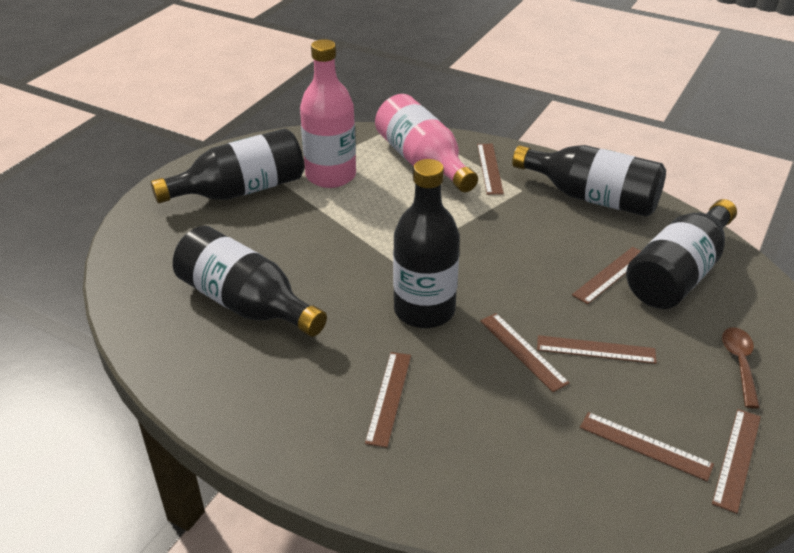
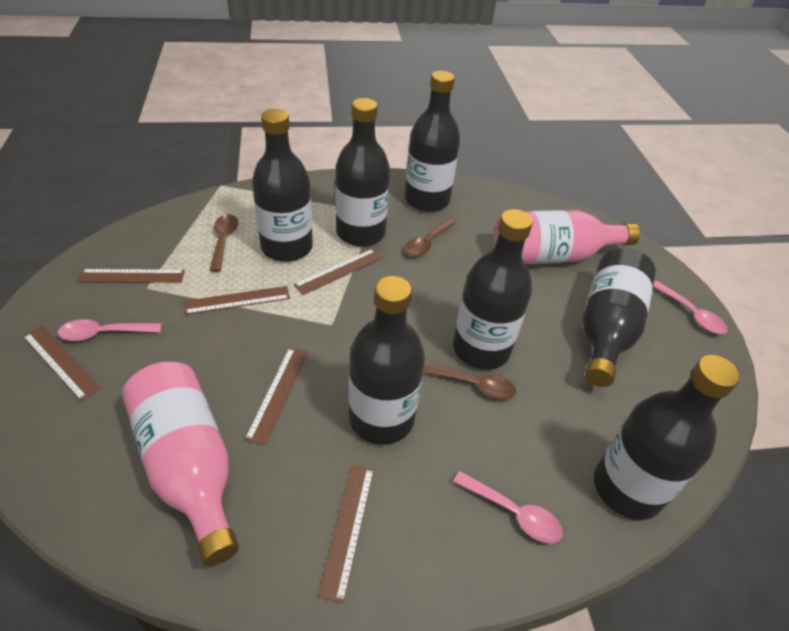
black bottle: [151,128,304,203] [173,226,327,337] [393,159,460,328] [512,145,666,217] [626,199,737,309] = 5 -> [252,109,313,262] [335,98,390,247] [348,276,425,445] [405,71,460,212] [453,209,533,369] [582,249,656,387] [594,355,740,520] = 7
brown ruler: [365,352,411,448] [477,144,504,195] [480,313,570,392] [537,335,657,364] [572,247,641,304] [580,412,714,481] [712,409,761,514] = 7 -> [23,326,101,401] [77,269,185,283] [184,286,290,315] [244,347,308,445] [294,249,383,295] [318,465,374,603] = 6
brown spoon: [722,327,760,408] = 1 -> [209,214,238,272] [404,218,457,257] [423,363,516,399] = 3
pink spoon: none = 0 -> [58,319,162,341] [453,471,563,543] [653,281,727,334] = 3

